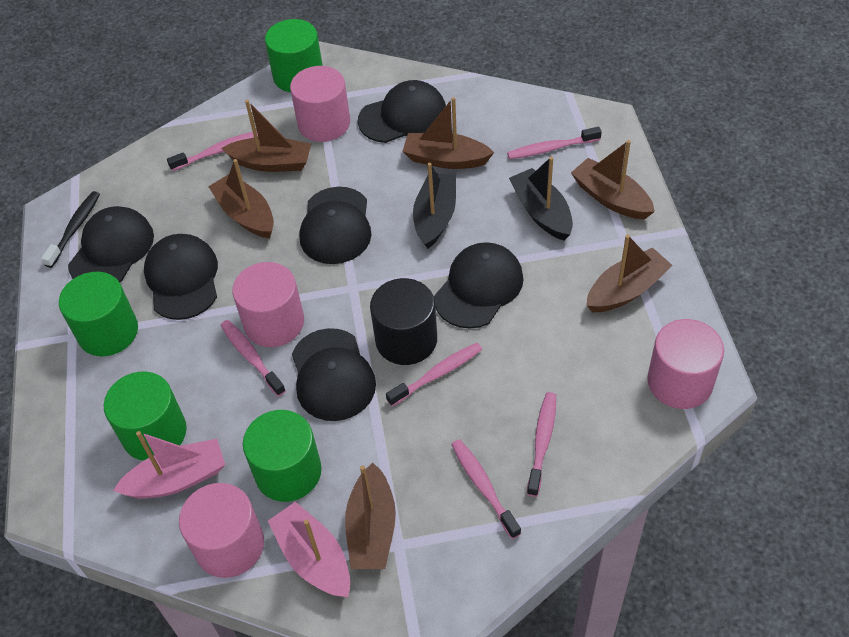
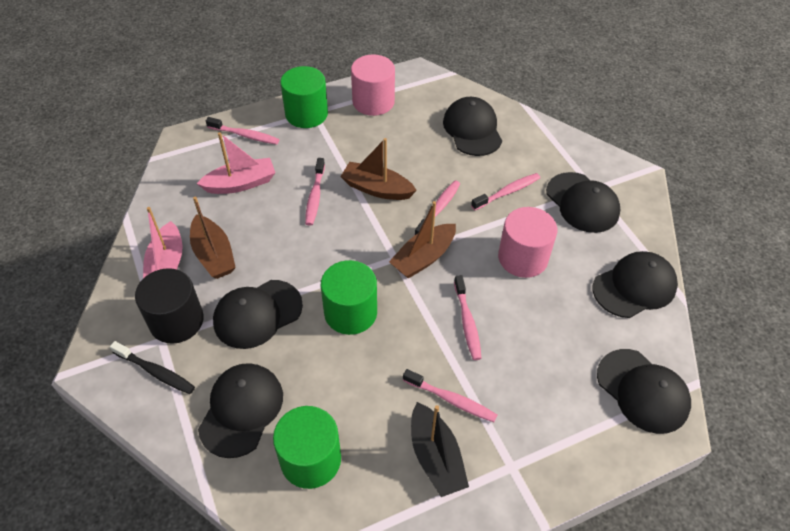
black boat: [413,163,456,249] [509,157,573,241] = 2 -> [411,402,469,497] = 1
brown boat: [208,159,274,238] [222,100,311,172] [345,463,396,569] [402,97,494,169] [571,140,655,219] [586,235,673,312] = 6 -> [190,196,236,279] [340,138,417,200] [389,201,456,278] = 3
green cylinder: [59,272,138,357] [104,372,187,461] [243,410,322,502] [265,19,323,92] = 4 -> [273,406,341,489] [280,66,328,128] [321,260,377,335] = 3
pink cylinder: [179,483,264,578] [232,262,304,347] [290,66,350,142] [647,319,724,409] = 4 -> [351,54,395,116] [498,207,557,278] = 2

